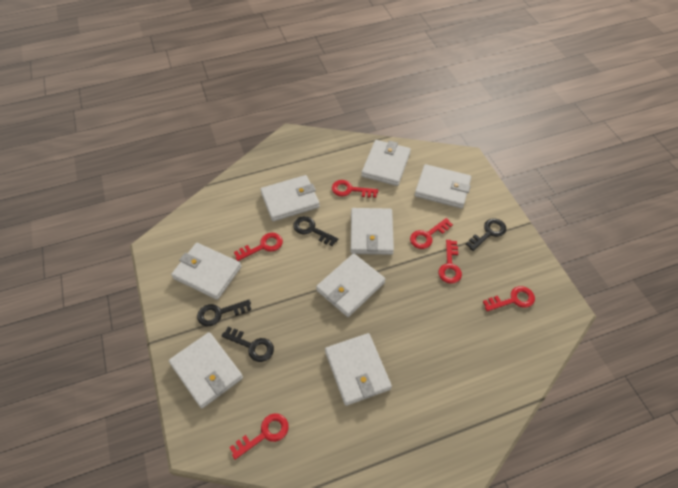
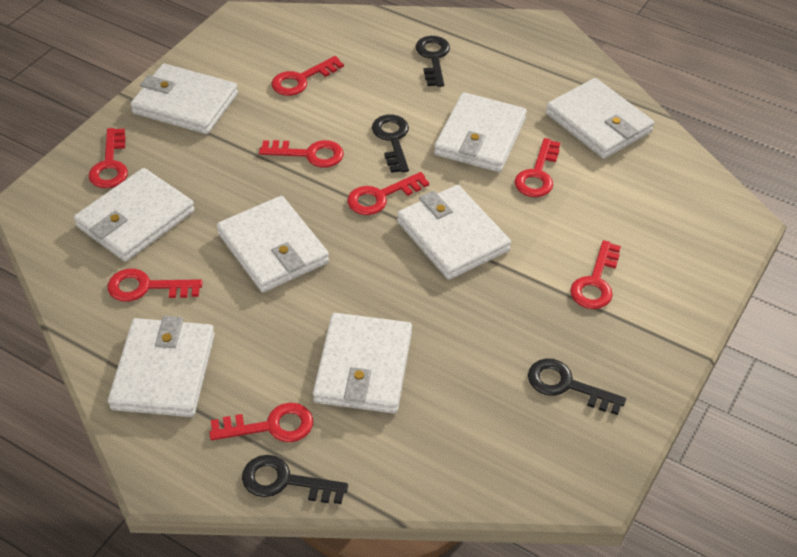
red key: [229,413,289,460] [234,233,283,261] [332,180,378,198] [410,218,453,249] [439,240,462,284] [483,286,535,311] = 6 -> [88,128,128,188] [107,269,203,302] [209,402,313,442] [259,140,344,168] [271,56,344,96] [347,172,429,215] [514,138,560,197] [570,240,621,309] = 8

